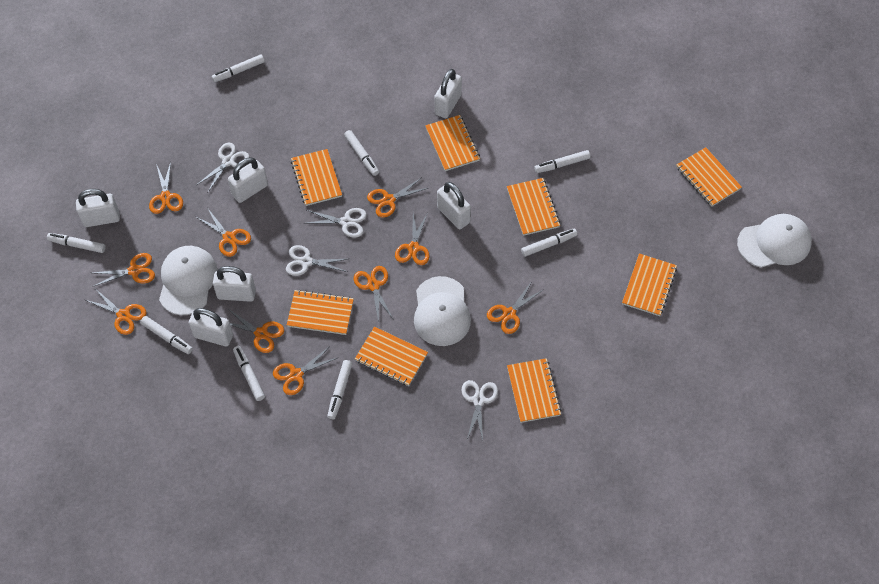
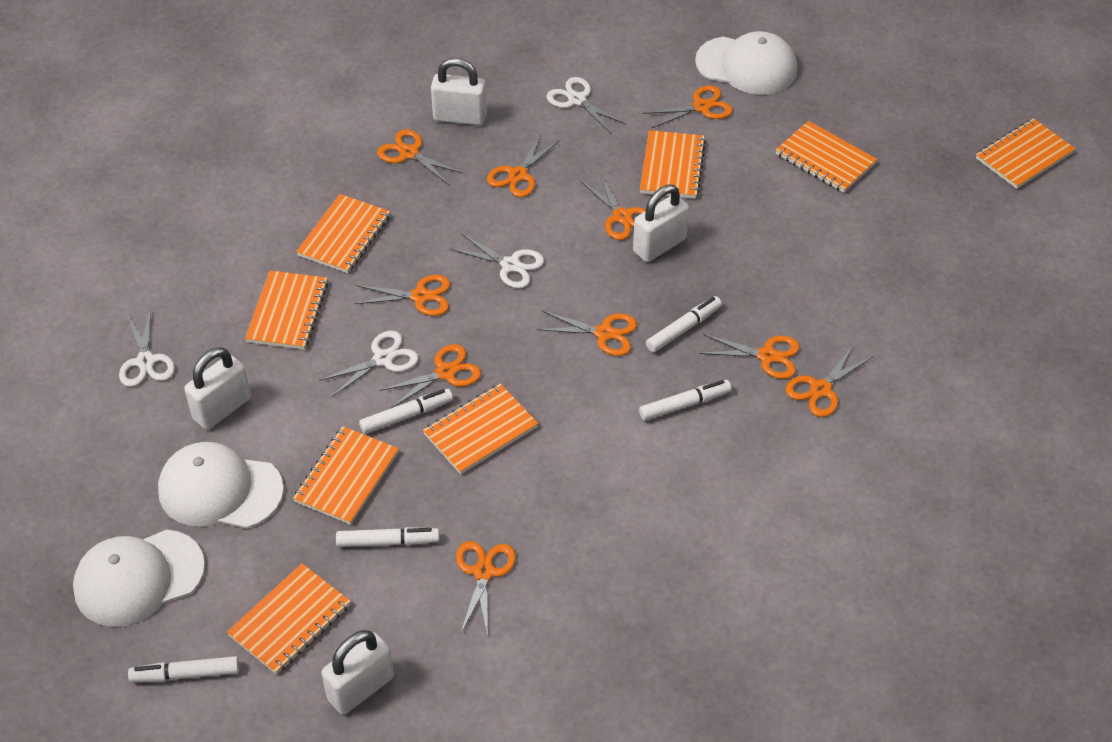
white marker: [47,233,105,253] [140,316,193,354] [212,54,265,82] [233,346,265,401] [327,360,352,419] [344,130,379,176] [521,229,577,257] [534,150,590,173] = 8 -> [128,656,239,682] [336,527,440,547] [359,389,453,434] [639,380,731,421] [646,296,722,352] = 5
white padlock: [76,189,120,227] [189,308,233,347] [213,266,256,302] [228,157,268,203] [434,69,462,118] [437,182,471,229] = 6 -> [184,347,251,430] [321,630,394,715] [431,58,487,125] [633,185,689,262] = 4

